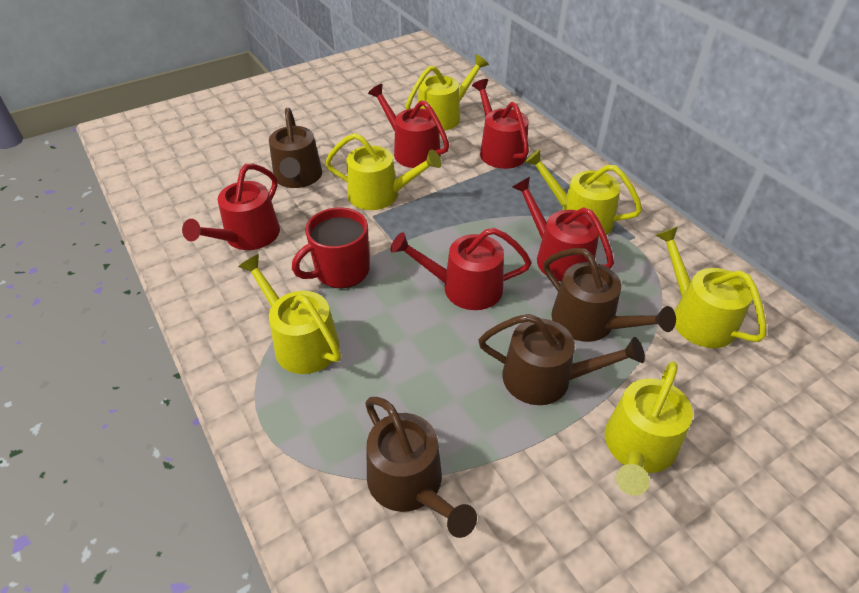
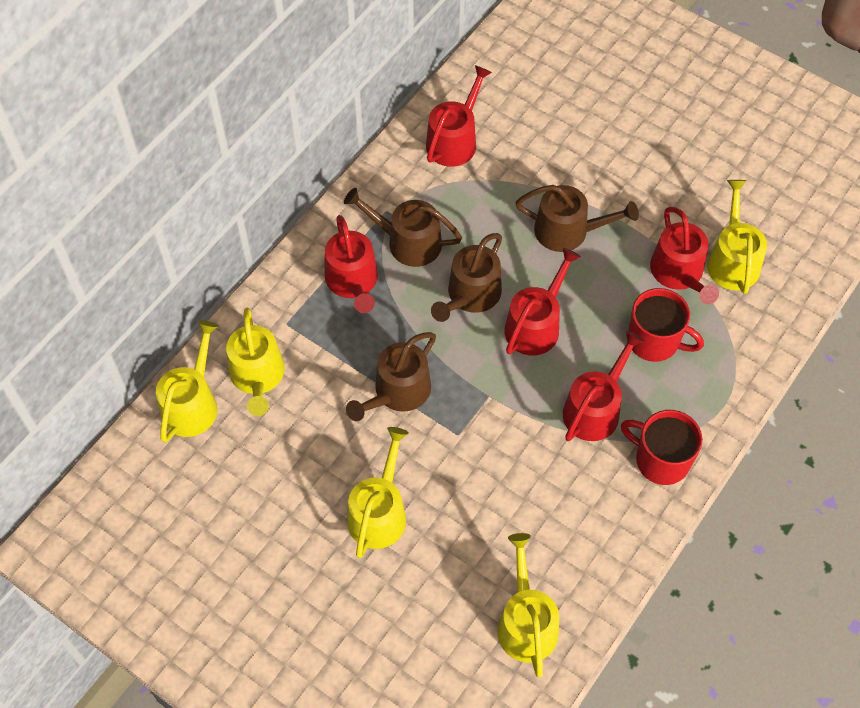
red mug: [292,207,370,288] = 1 -> [621,410,703,485] [628,288,704,362] = 2
yellow watering can: [238,254,341,374] [325,133,442,210] [406,54,489,131] [524,149,642,238] [605,361,693,496] [656,226,766,348] = 6 -> [156,320,219,443] [226,307,285,416] [347,427,409,558] [497,533,559,677] [707,180,767,294] = 5

